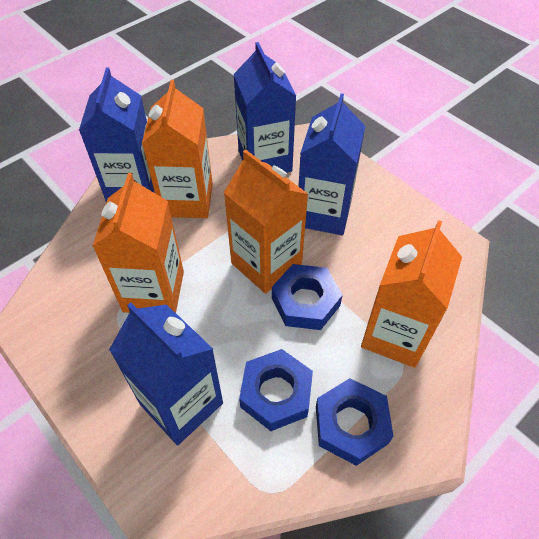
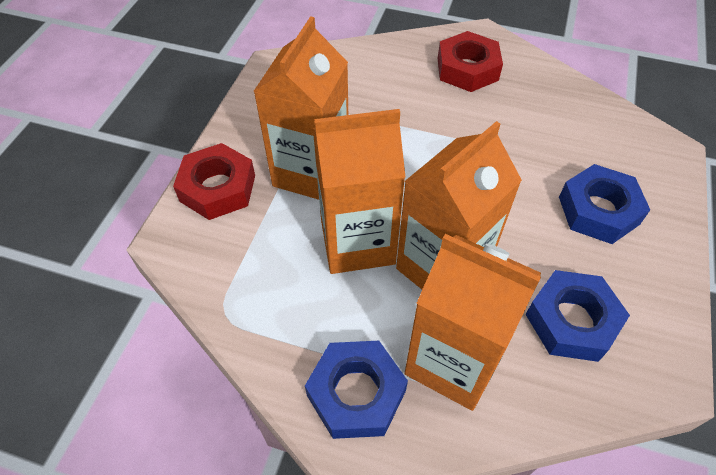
blue carton: [79,68,155,202] [109,303,223,445] [233,42,296,173] [298,93,365,236] = 4 -> none = 0
red nut: none = 0 -> [173,143,255,220] [438,31,503,92] = 2

